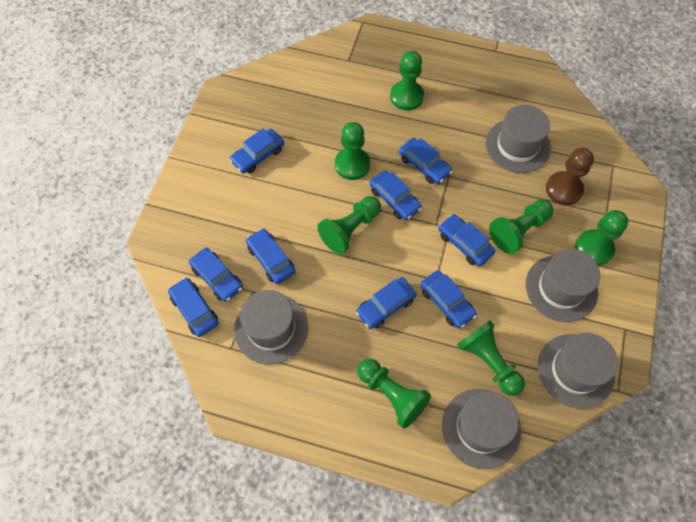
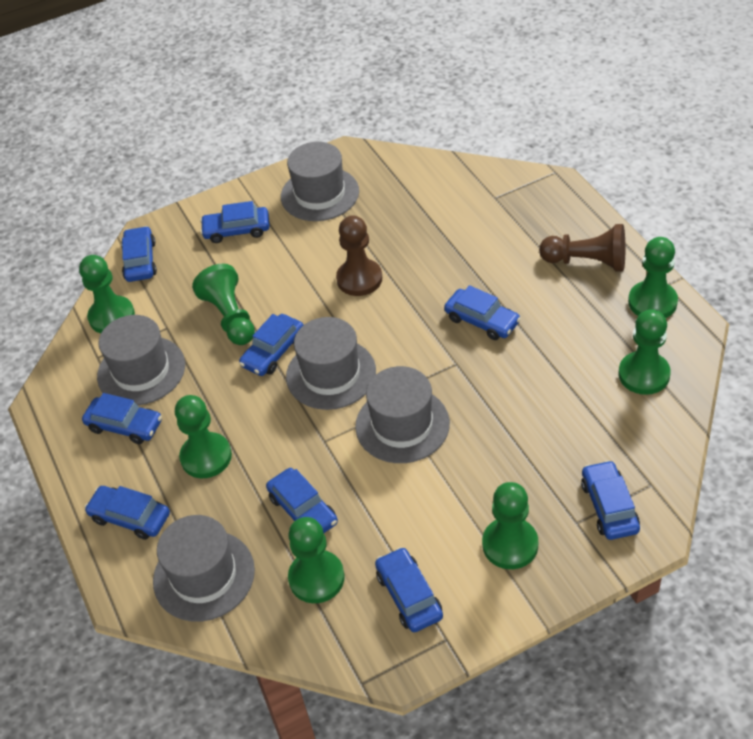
brown pawn: [546,148,594,205] = 1 -> [336,215,382,296] [539,224,625,272] = 2

